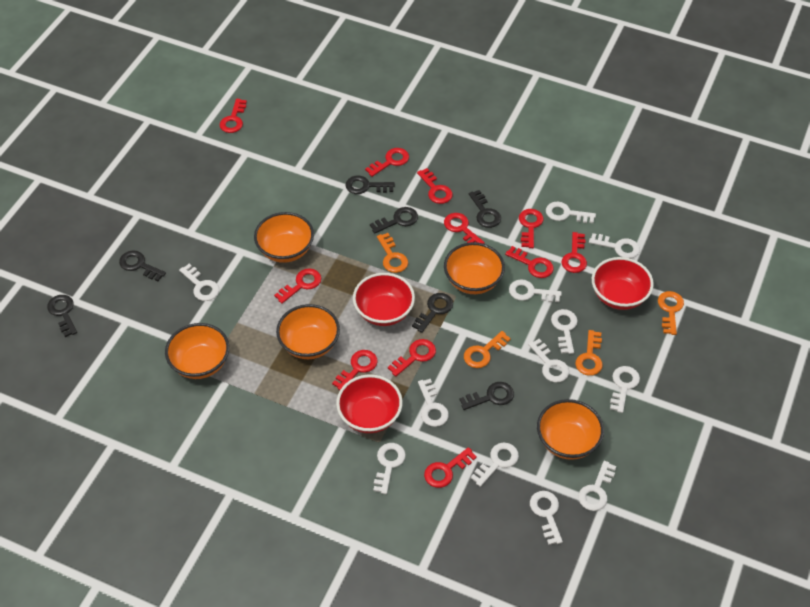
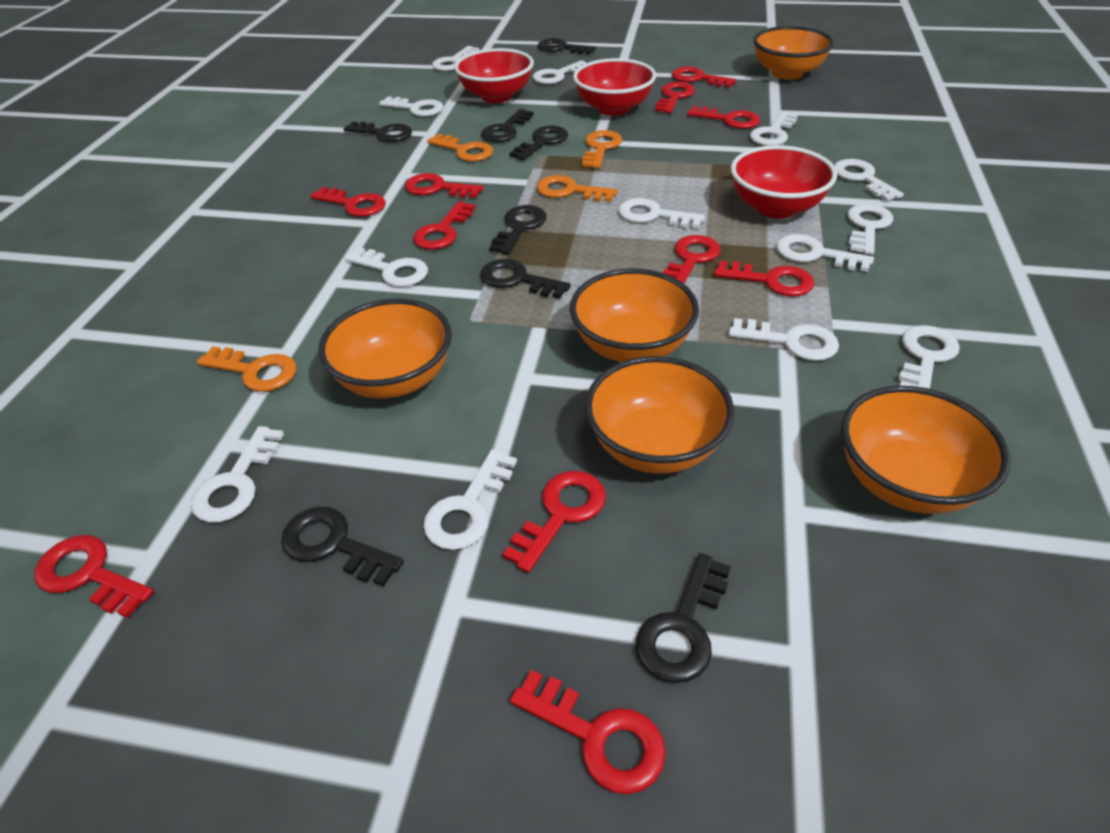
black key: [47,295,77,337] [119,250,166,281] [346,176,395,194] [370,207,418,234] [412,293,453,333] [459,382,514,410] [469,190,501,228] = 7 -> [281,507,404,587] [343,121,412,142] [480,259,571,299] [481,109,534,142] [489,205,547,255] [509,125,568,161] [537,38,596,54] [636,553,731,683] = 8
white key: [179,264,219,301] [373,443,406,494] [418,379,449,427] [471,443,519,487] [509,279,562,302] [528,339,569,383] [530,491,563,545] [546,202,596,223] [551,309,578,354] [578,461,616,511] [589,233,640,258] [610,366,640,413] = 12 -> [191,426,284,523] [345,247,428,287] [379,96,443,117] [423,449,517,550] [432,46,479,71] [533,60,586,84] [618,198,705,228] [729,318,839,361] [750,112,798,146] [776,234,874,272] [834,159,904,201] [847,204,893,255] [898,325,959,389] = 13

